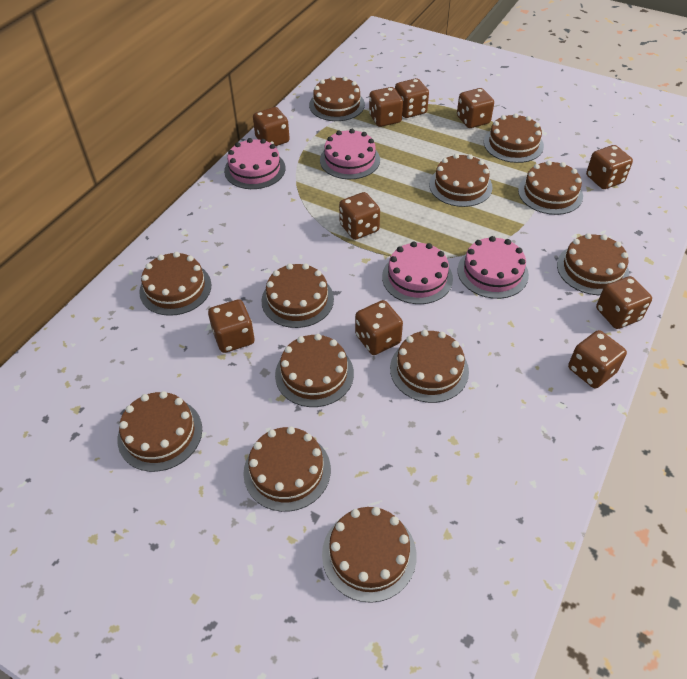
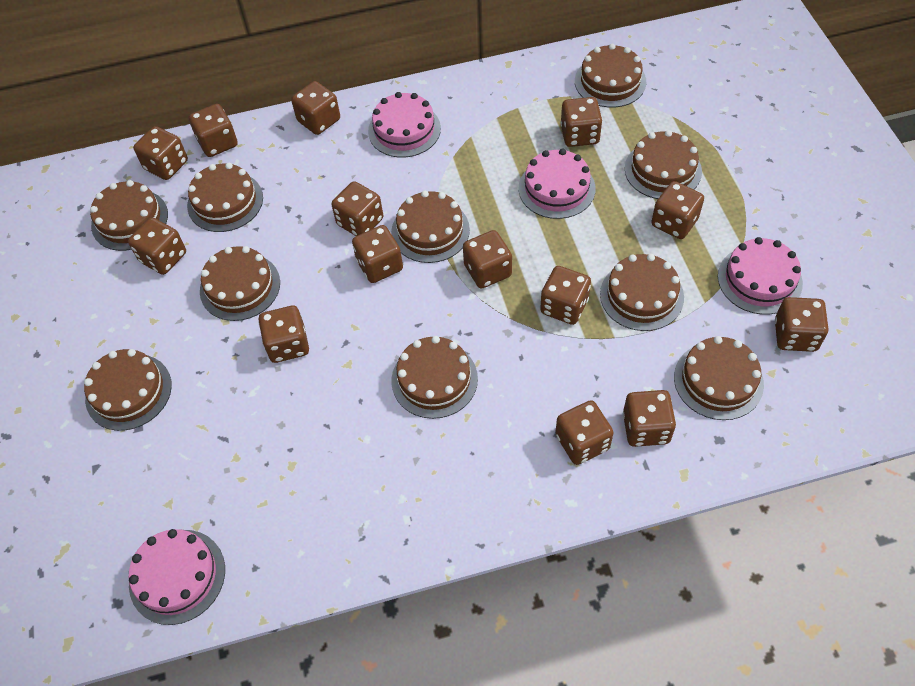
brown cake: [117,391,202,472] [139,252,211,316] [243,426,331,512] [261,263,334,328] [275,334,354,407] [309,76,365,121] [322,507,417,603] [390,330,469,403] [429,154,493,207] [484,113,544,163] [518,160,583,215] [557,233,629,295] = 12 -> [84,349,172,431] [90,180,168,251] [187,163,263,232] [200,246,280,321] [391,191,470,263] [391,336,478,419] [575,44,646,108] [600,254,684,331] [625,130,702,199] [674,336,764,420] = 10
brown dice: [208,299,255,353] [253,107,290,146] [339,192,380,240] [355,300,403,355] [369,87,403,127] [395,78,429,118] [457,88,494,128] [568,330,627,388] [586,145,633,189] [596,276,652,329] = 10 -> [128,218,186,275] [133,126,188,180] [189,104,238,157] [259,306,309,363] [291,81,340,135] [331,181,383,236] [352,225,403,283] [463,230,512,288] [540,266,591,325] [555,400,614,465] [561,97,602,147] [623,390,676,447] [651,181,704,239] [775,297,828,352] = 14

